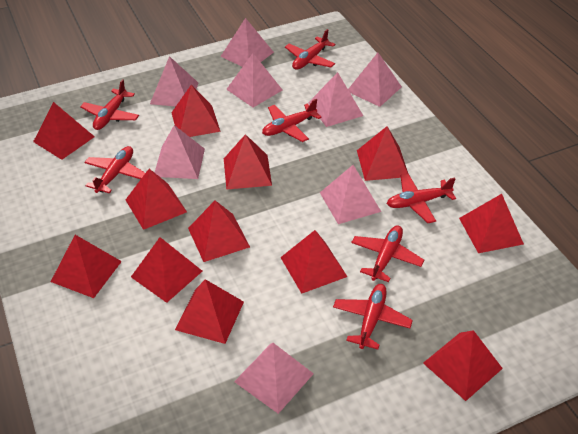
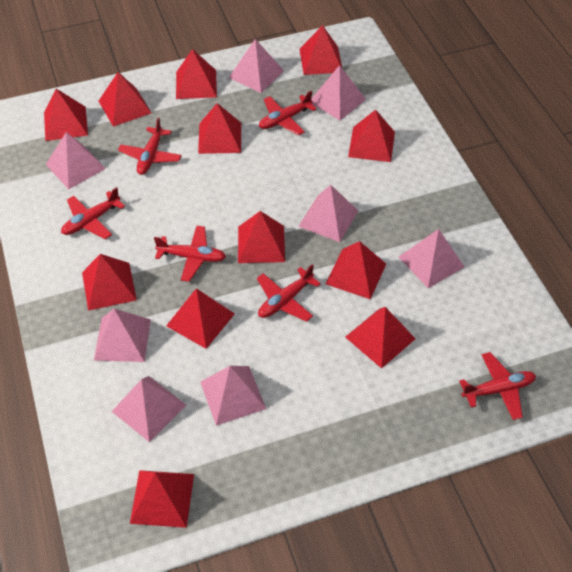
red plane: [80,79,139,130] [84,146,145,193] [262,99,322,142] [285,29,335,70] [333,284,413,350] [351,225,424,282] [387,174,456,223] = 7 -> [61,187,125,239] [118,117,182,175] [154,226,226,282] [257,264,321,322] [259,91,317,135] [459,352,536,420] = 6

